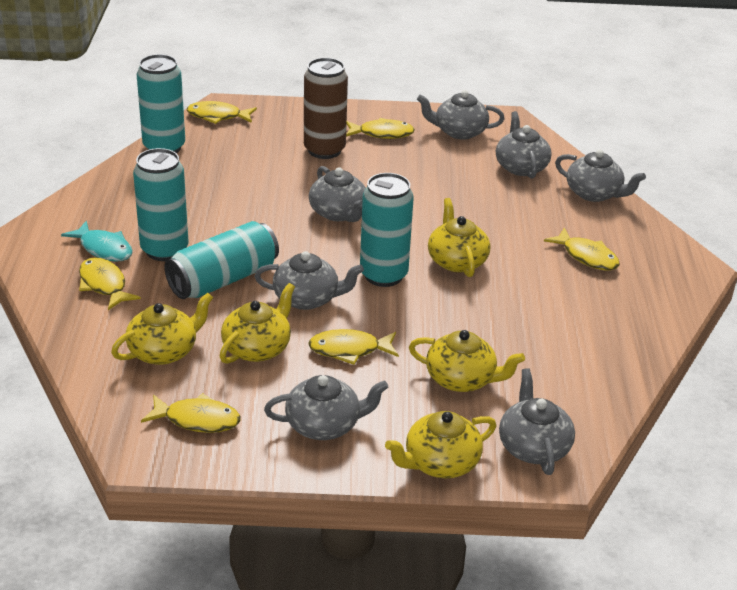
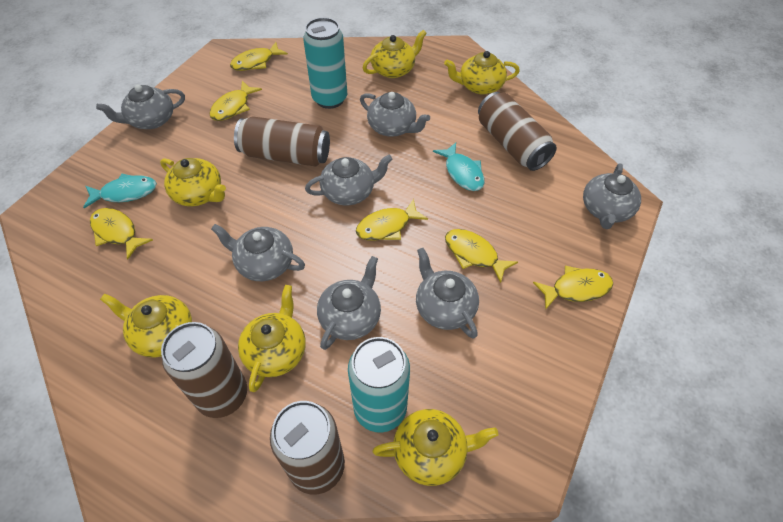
brown can: [304,58,348,159] = 1 -> [161,322,247,418] [234,116,330,167] [270,401,345,495] [478,92,557,171] = 4
turquoise can: [133,148,188,261] [137,54,185,153] [164,221,279,299] [360,173,414,287] = 4 -> [303,17,347,109] [348,337,410,432] = 2
turquoise fish: [61,221,133,262] = 1 -> [83,174,157,208] [433,143,485,191] = 2
yellow teapot: [111,293,213,365] [219,283,295,364] [385,411,496,478] [409,330,525,392] [428,198,490,277] = 5 -> [100,294,192,357] [160,158,226,206] [238,285,306,392] [363,30,427,78] [372,409,498,486] [444,51,520,95] = 6

